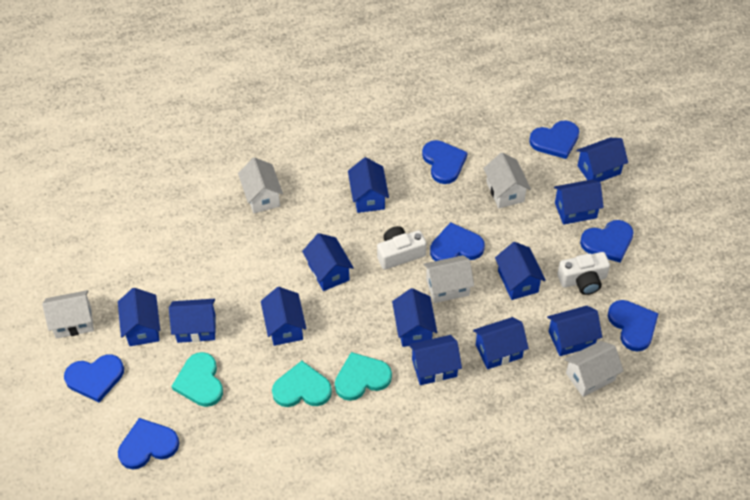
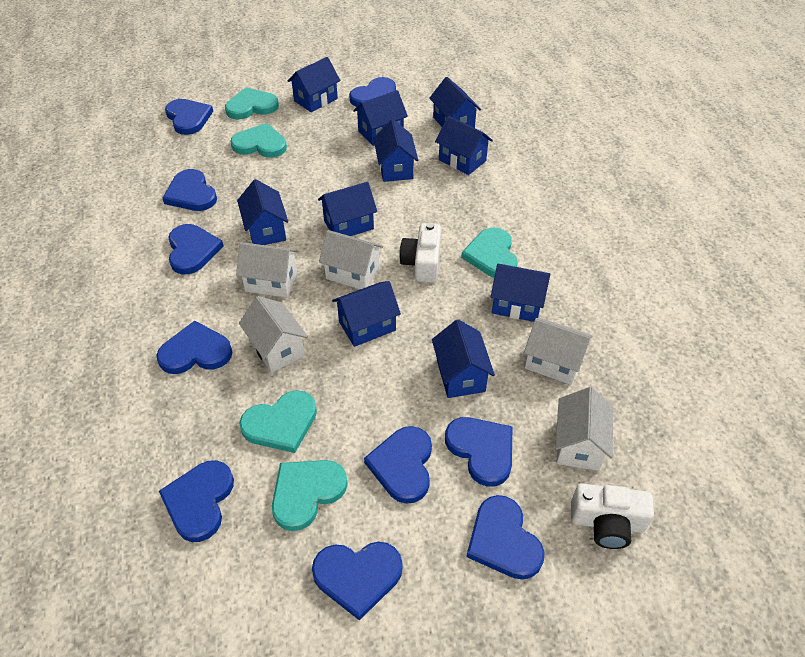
blue heart: [64,354,124,402] [118,418,179,469] [422,140,468,184] [430,222,485,261] [529,120,579,159] [580,220,633,263] [608,300,659,352] = 7 -> [156,321,232,374] [159,460,234,542] [162,169,217,211] [165,99,213,135] [168,224,223,274] [312,542,403,621] [349,77,396,107] [364,426,432,504] [445,417,512,487] [466,495,545,580] = 10
blue house: [118,288,160,346] [169,299,215,343] [261,287,306,346] [302,233,354,291] [348,157,389,213] [392,288,437,347] [409,335,462,385] [473,317,529,369] [495,242,546,300] [547,306,602,356] [554,180,604,225] [576,138,628,182] = 12 -> [237,179,288,245] [288,57,340,112] [318,182,377,236] [332,281,401,347] [353,90,408,146] [373,120,418,182] [429,77,481,128] [432,319,495,398] [435,116,493,175] [491,264,550,322] = 10
turquoise heart: [171,352,223,407] [272,361,332,407] [335,352,392,401] = 3 -> [225,87,279,120] [230,123,287,158] [239,390,317,453] [272,460,348,531] [461,228,518,278] = 5

